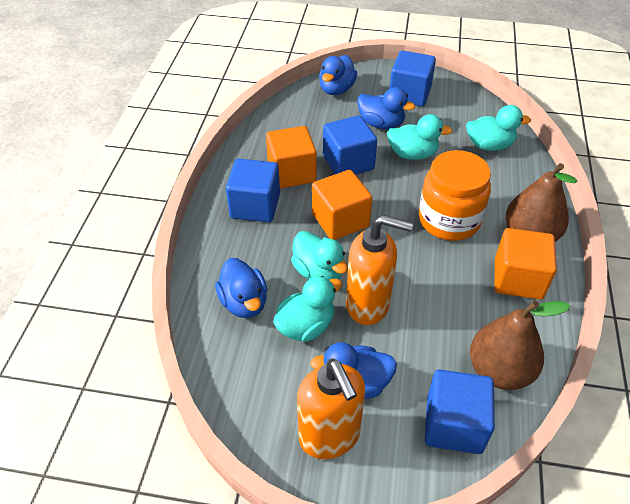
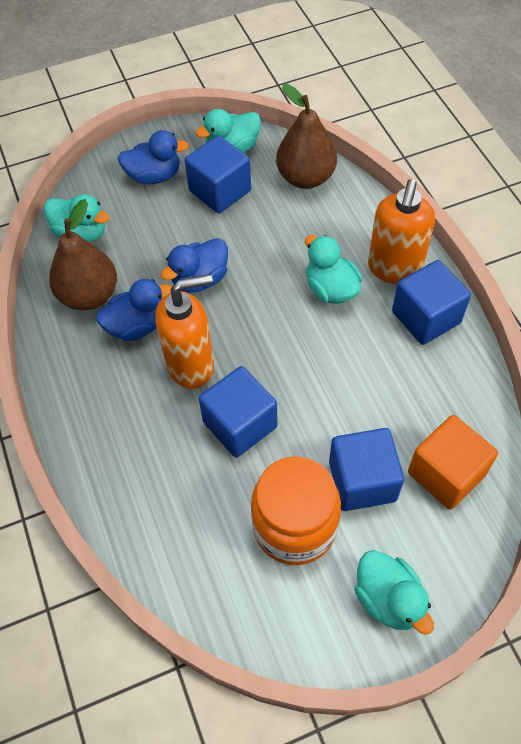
blue duck: [215,258,267,318] [310,342,397,399] [319,55,357,95] [357,87,415,129] = 4 -> [96,279,172,341] [118,130,189,184] [161,238,228,293] = 3
orange cube: [266,126,317,188] [312,170,372,240] [494,228,557,300] = 3 -> [408,415,498,510] = 1

